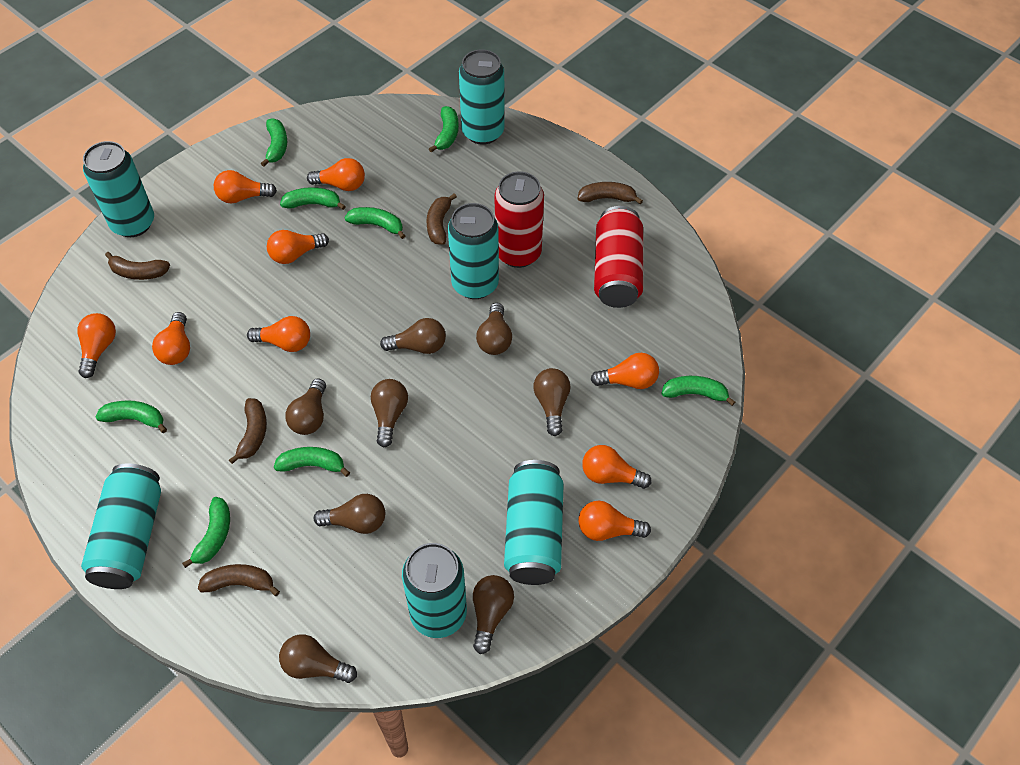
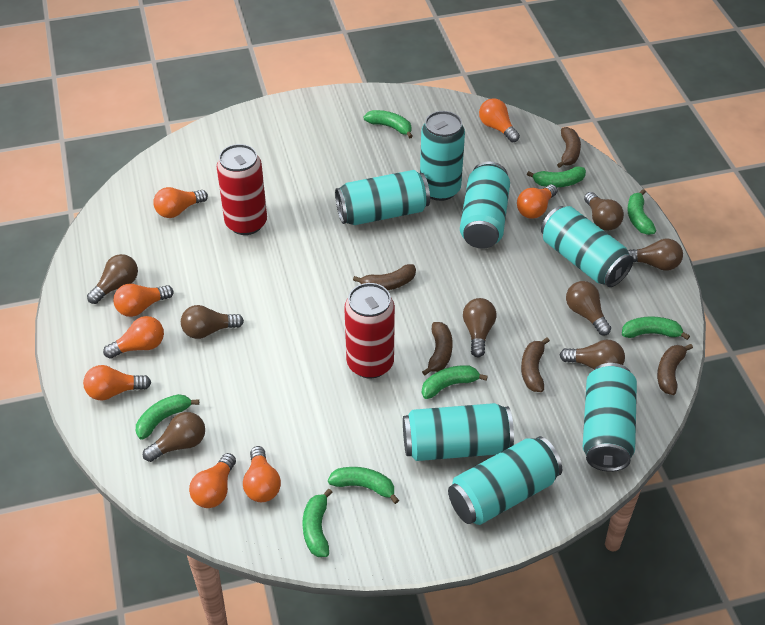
orange light bulb: [77,313,116,378] [152,312,190,365] [213,170,277,204] [247,316,310,352] [267,230,329,264] [307,158,365,191] [578,501,651,541] [582,445,651,489] [591,353,659,389] = 9 -> [83,365,151,400] [103,316,164,359] [113,284,173,317] [153,187,208,218] [189,453,236,508] [243,446,281,502] [479,98,520,142] [517,184,557,219] = 8
turquoise can: [81,463,161,589] [83,141,154,237] [402,543,467,638] [448,203,499,299] [459,49,504,145] [504,460,564,585] = 6 -> [335,170,430,225] [403,403,514,461] [420,111,465,201] [448,436,562,525] [460,161,510,249] [541,206,633,287] [583,363,637,472] = 7

